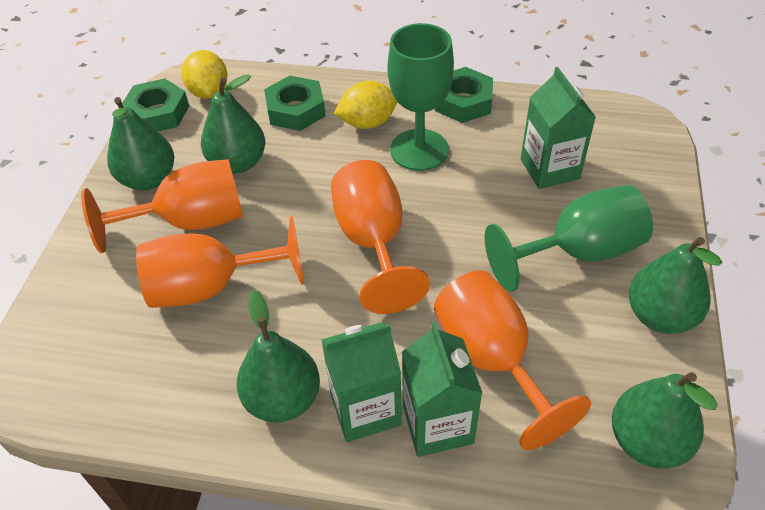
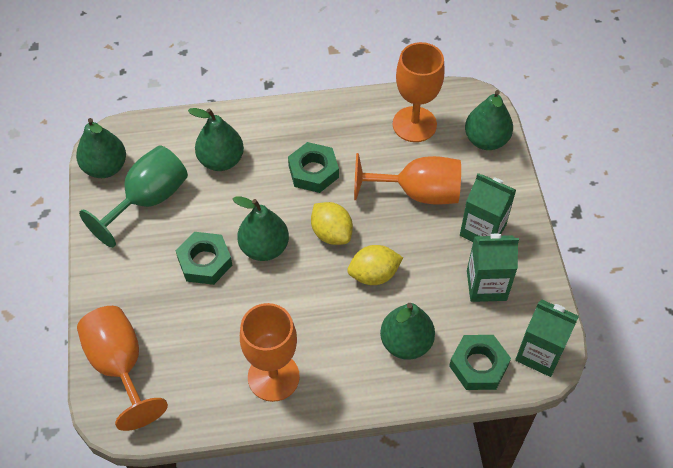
green goblet: [387,23,454,171] [485,185,653,292] = 2 -> [79,145,188,248] = 1

